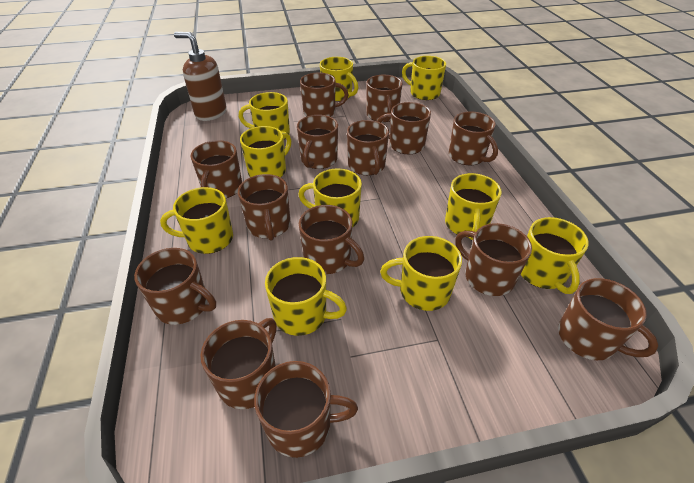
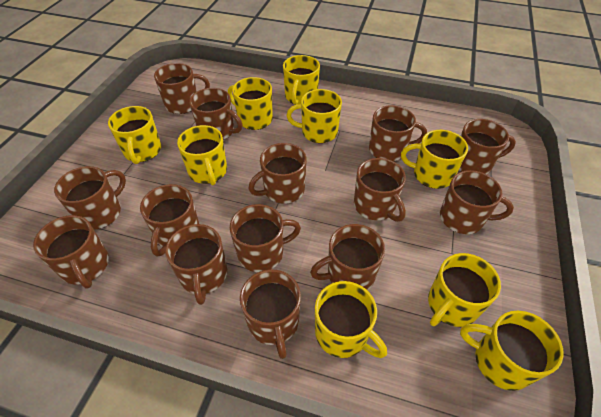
brown soap dispenser: [174,32,227,121] = 1 -> none = 0
yellow mug: [160,187,233,254] [239,92,290,139] [240,126,291,177] [265,257,347,336] [298,168,362,228] [320,57,358,101] [380,236,462,311] [402,56,446,100] [445,173,501,240] [521,217,589,294] = 10 -> [108,106,161,164] [177,125,227,185] [228,77,273,130] [283,55,320,105] [287,89,342,143] [315,281,387,358] [401,130,468,189] [428,253,501,327] [460,311,564,391] = 9

